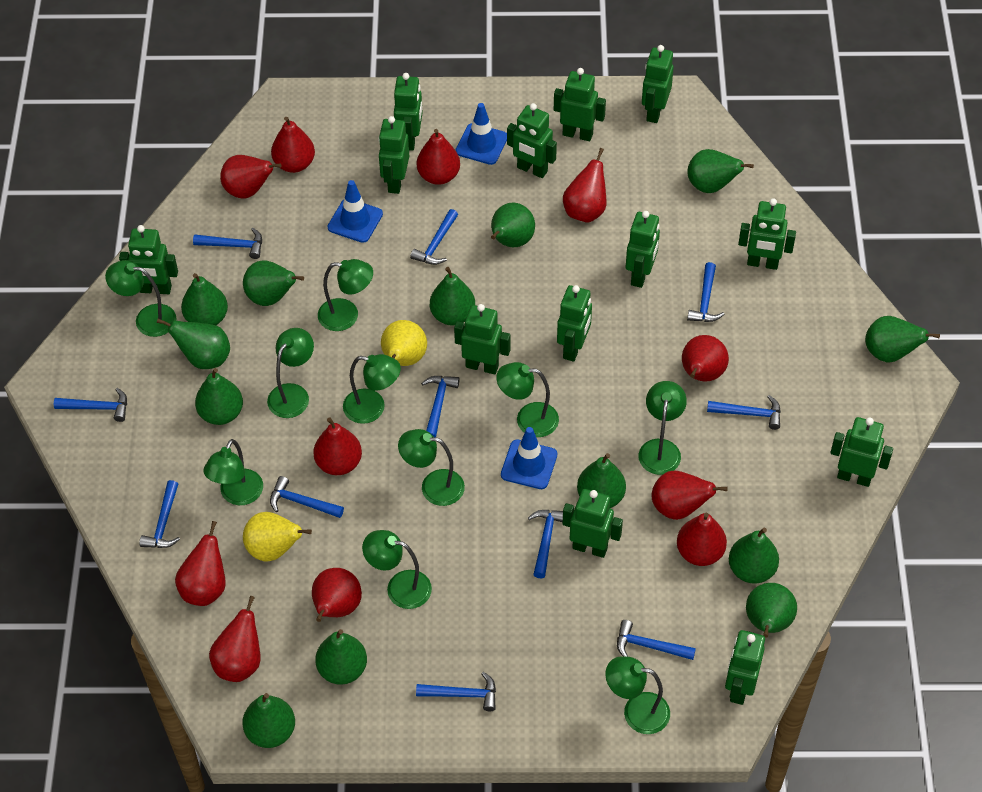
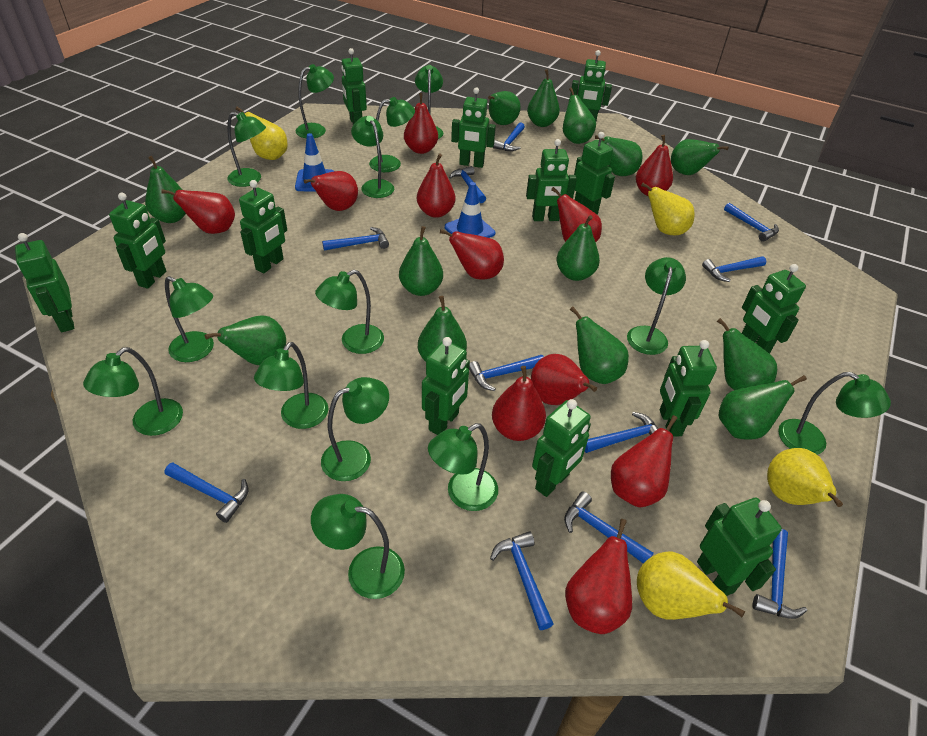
blue traffic cone: [328,180,383,243] [455,103,507,165] [501,427,557,489] = 3 -> [295,133,334,192] [445,182,495,238] = 2
green lamp: [105,260,176,337] [203,439,263,505] [267,328,314,418] [318,259,373,331] [343,354,401,424] [362,530,432,609] [398,429,465,506] [496,362,559,437] [605,656,670,734] [639,381,687,475] = 10 -> [83,347,183,436] [165,276,214,362] [227,112,266,187] [254,342,328,429] [296,64,334,138] [311,494,405,599] [315,270,384,354] [321,377,389,481] [351,116,394,198] [369,97,415,172] [415,65,443,139] [428,423,498,511] [627,257,686,355] [778,372,891,455] = 14
yellow pear: [243,512,312,562] [381,320,427,366] = 2 -> [236,107,288,160] [637,552,745,620] [641,183,695,235] [767,448,843,507] = 4

